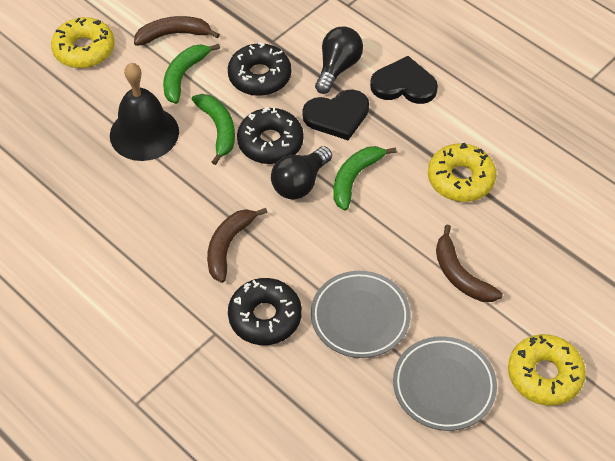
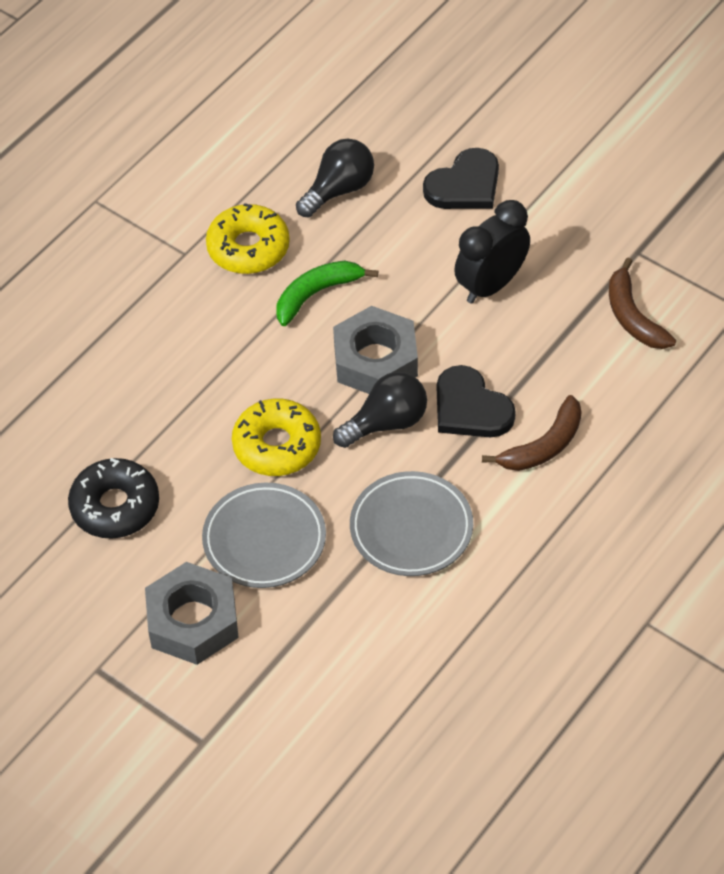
black bell: [110,63,179,161] = 1 -> none = 0
black clock: none = 0 -> [454,200,530,304] = 1
black donut: [228,42,291,96] [228,278,302,345] [237,107,304,164] = 3 -> [68,458,159,539] = 1
brown banana: [134,16,220,46] [207,208,267,283] [436,225,502,302] = 3 -> [482,395,582,471] [609,257,676,349] = 2
green banana: [163,44,220,104] [191,94,235,165] [333,146,396,211] = 3 -> [276,261,378,326] = 1
grey nut: none = 0 -> [145,562,239,665] [333,306,418,394] = 2
yellow donut: [51,17,115,68] [428,143,496,202] [508,334,586,406] = 3 -> [206,203,290,274] [232,398,321,476] = 2

